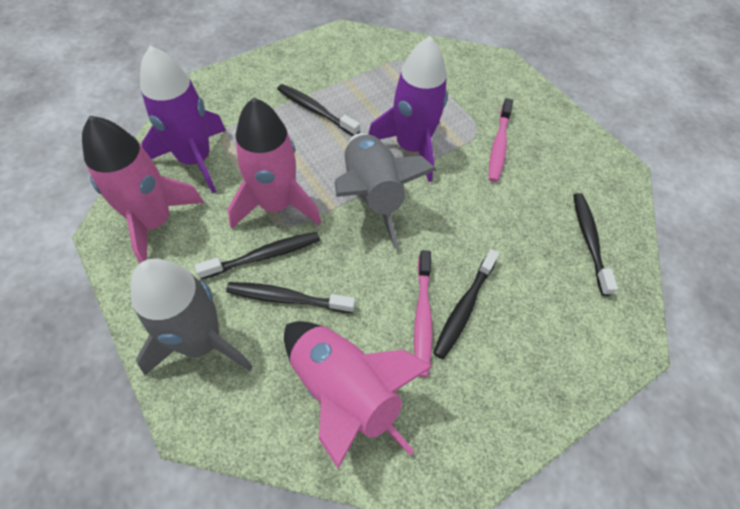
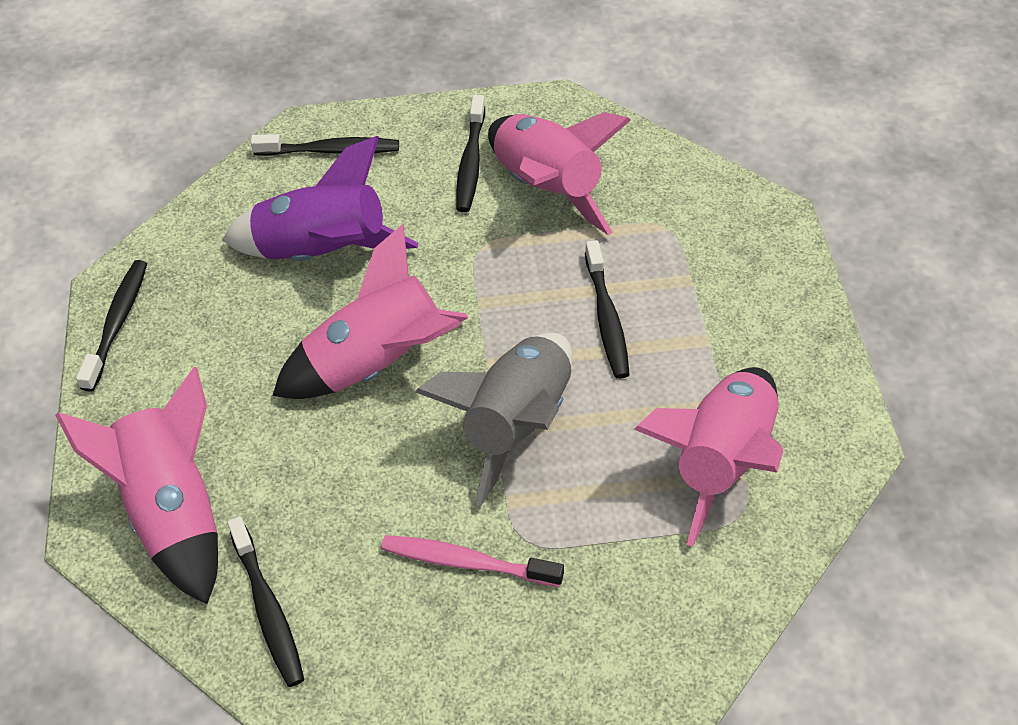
grey rocket: [131,259,253,375] [335,133,436,249] = 2 -> [415,332,572,506] = 1
pink rocket: [82,116,204,263] [228,98,321,228] [284,321,433,469] = 3 -> [55,367,218,604] [273,224,468,399] [488,112,631,235] [634,367,783,547] = 4
pink toothbrush: [414,250,433,377] [489,98,513,182] = 2 -> [381,535,564,587] = 1
purple rocket: [140,46,226,193] [369,36,448,182] = 2 -> [222,136,418,261] = 1

